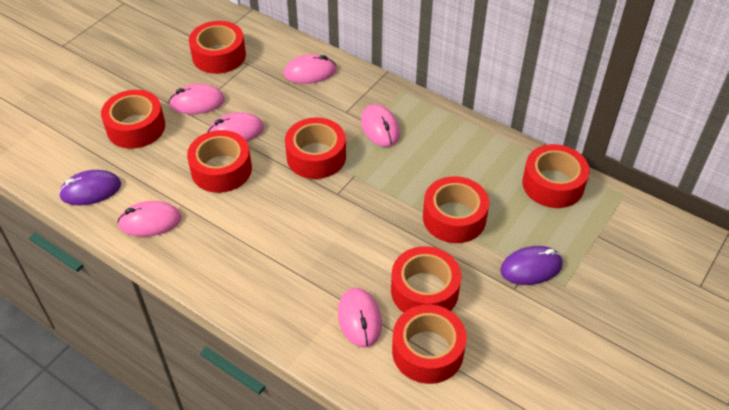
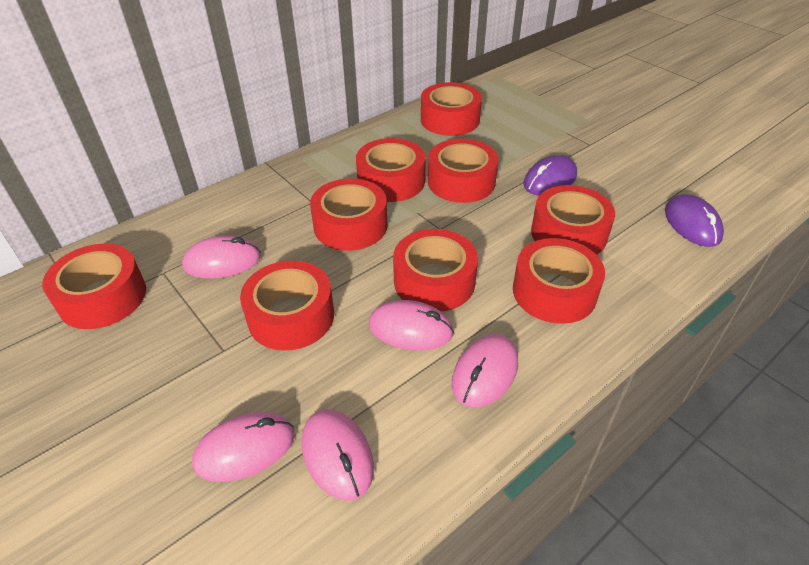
pink mouse: [118,201,182,237] [169,84,225,114] [207,112,264,141] [284,54,336,84] [338,288,382,347] [361,104,400,147] = 6 -> [182,235,261,279] [192,412,295,482] [302,409,374,501] [369,300,454,351] [452,334,518,407] = 5
red tape: [101,90,165,149] [187,130,252,193] [189,21,246,74] [285,118,346,179] [391,246,461,313] [392,305,467,384] [423,176,489,243] [522,144,590,208] = 8 -> [42,244,146,329] [240,261,334,351] [310,179,387,251] [356,138,426,202] [393,229,478,311] [421,82,482,136] [428,139,498,203] [513,238,605,324] [531,185,615,255] = 9

